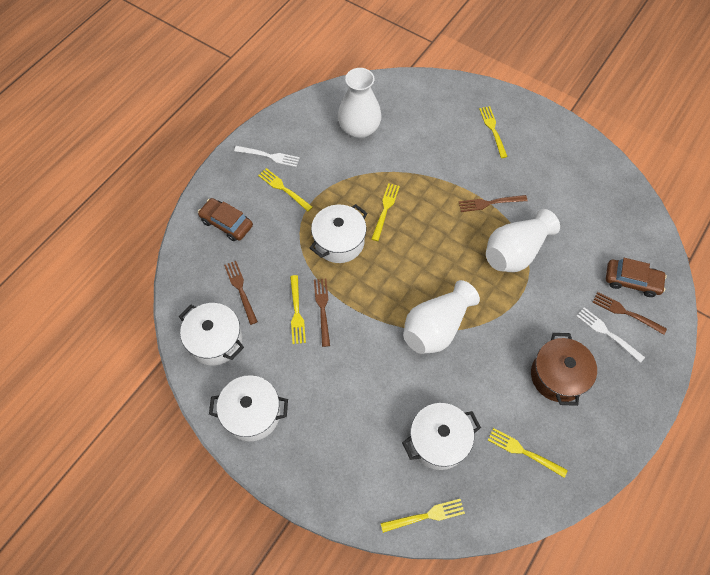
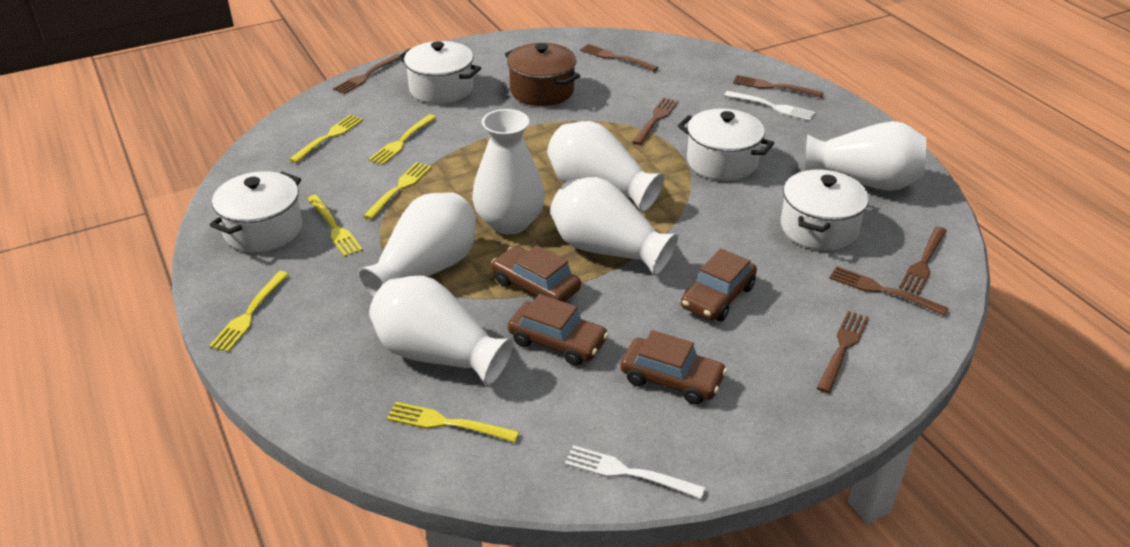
brown car: [198,198,253,241] [606,258,667,297] = 2 -> [492,245,581,302] [508,294,609,366] [620,330,727,405] [681,248,757,321] = 4
brown fork: [224,261,258,325] [314,278,330,347] [459,195,527,212] [593,292,667,335] = 4 -> [333,54,400,94] [580,44,659,72] [632,97,678,145] [733,75,824,98] [817,311,869,393] [829,266,949,316] [899,226,947,294] = 7
white vase: [338,68,381,138] [403,280,480,354] [486,209,560,272] = 3 -> [357,192,477,298] [369,276,514,387] [472,109,545,234] [547,121,664,213] [550,177,678,276] [806,121,926,191] = 6

